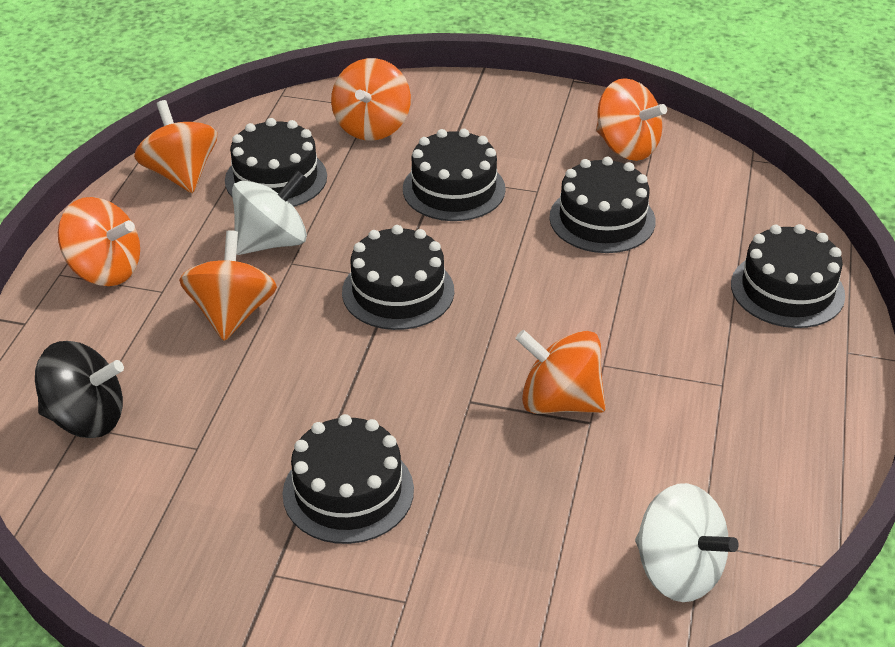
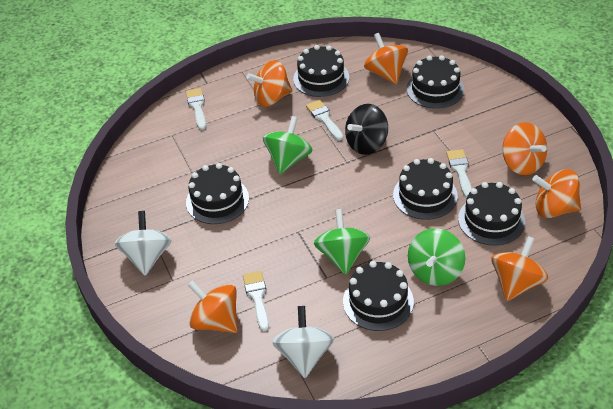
green spinning top: none = 0 -> [263,116,313,174] [314,209,370,275] [408,228,465,286] = 3
white brush: none = 0 -> [186,88,206,130] [243,271,269,331] [306,100,343,140] [446,149,472,198] = 4

